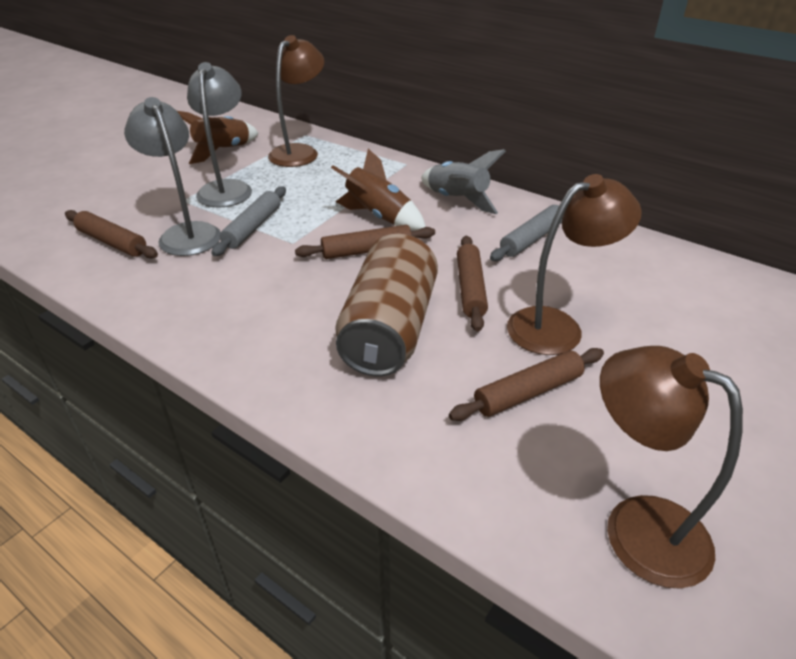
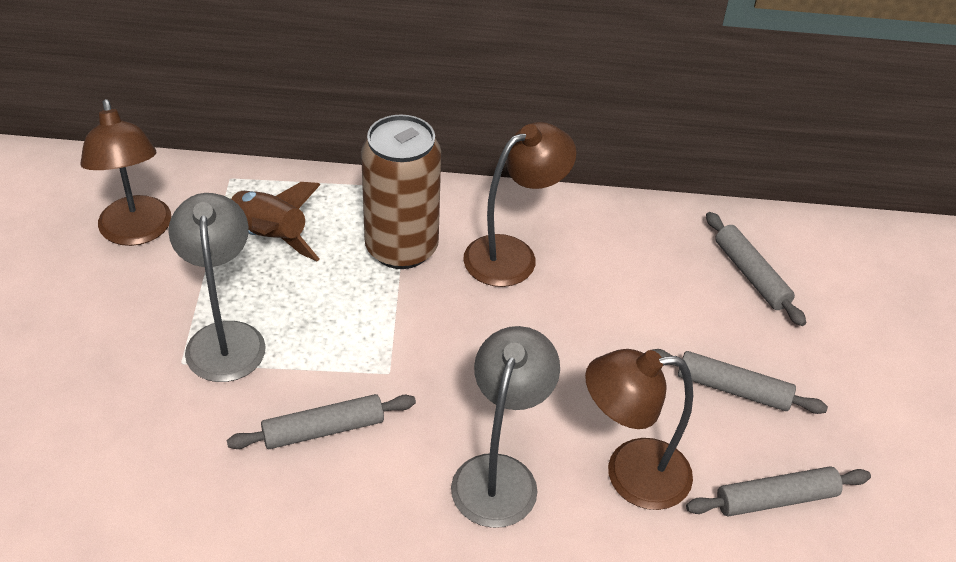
brown rocket: [177,111,259,164] [331,149,426,230] = 2 -> [226,182,321,261] = 1
brown rolling pin: [65,210,158,258] [295,225,435,259] [449,348,604,421] [457,236,488,332] = 4 -> none = 0
grey rocket: [421,149,506,214] = 1 -> none = 0
grey rolling pin: [211,186,286,256] [490,205,563,261] = 2 -> [227,394,416,449] [652,349,828,414] [686,466,871,517] [706,212,807,326] = 4

